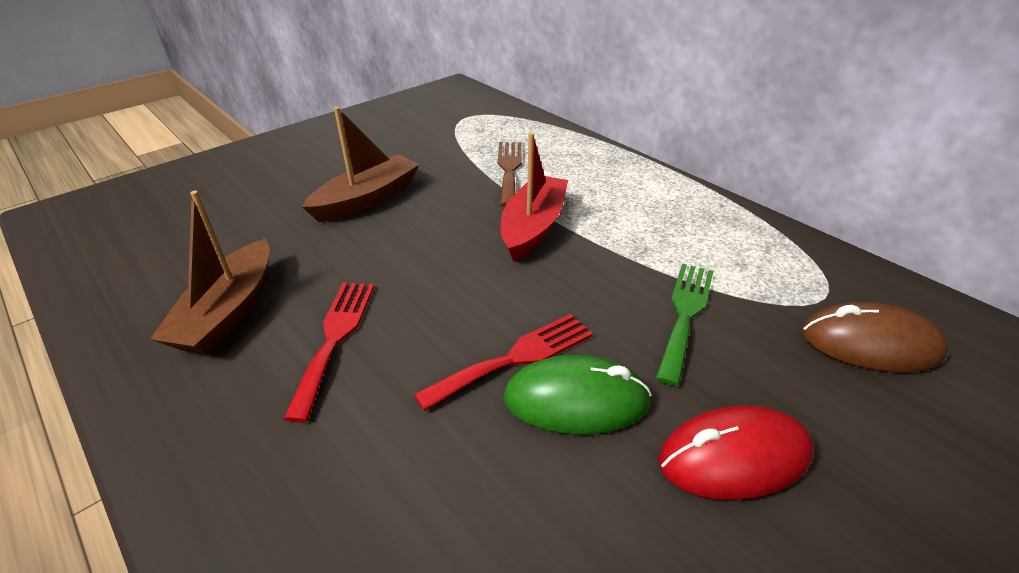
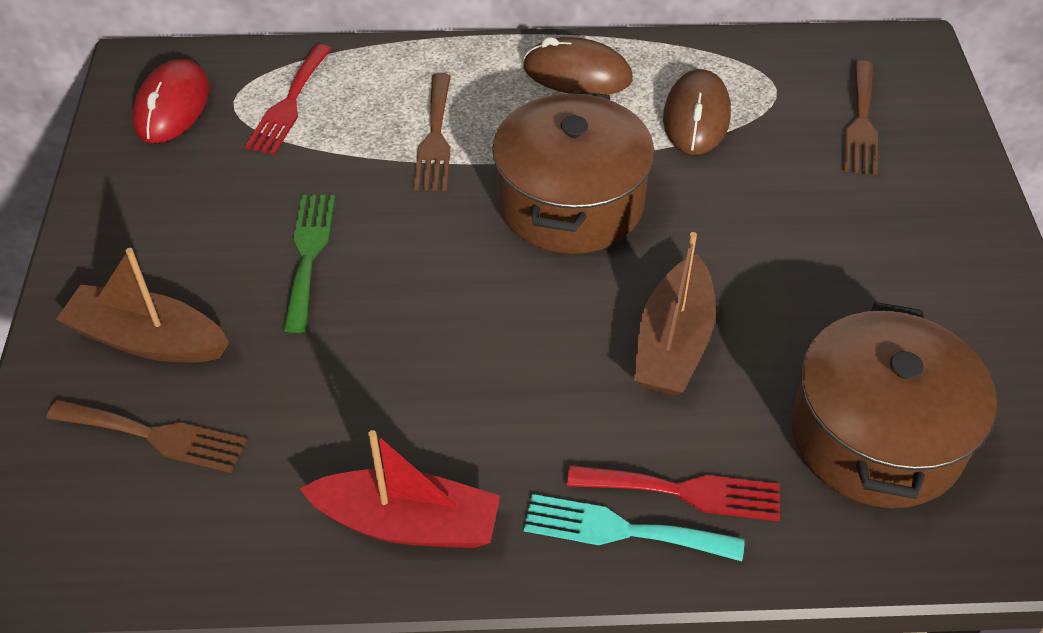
brown fork: [498,142,522,207] = 1 -> [47,400,247,473] [414,73,451,191] [844,60,878,176] = 3
brown mouse: [802,302,948,373] = 1 -> [523,37,633,95] [663,69,731,155] = 2
brown pot: none = 0 -> [492,90,655,254] [792,302,997,508] = 2
green mouse: [503,355,652,435] = 1 -> none = 0
turquoise fork: none = 0 -> [524,494,745,561] = 1

